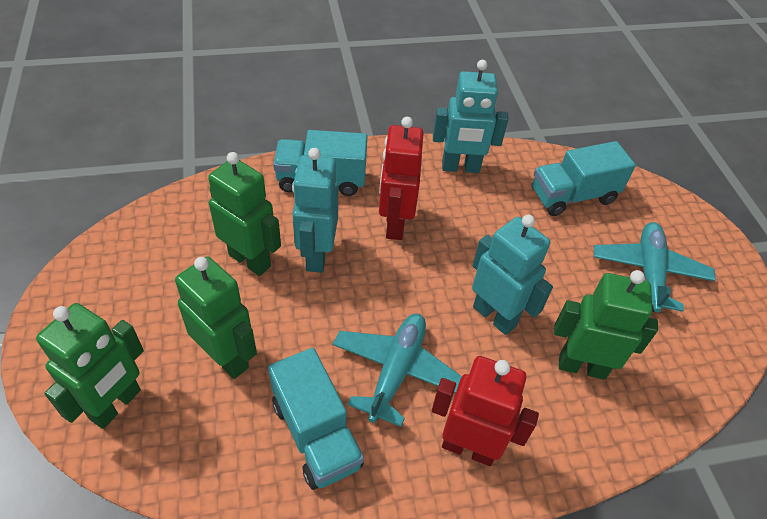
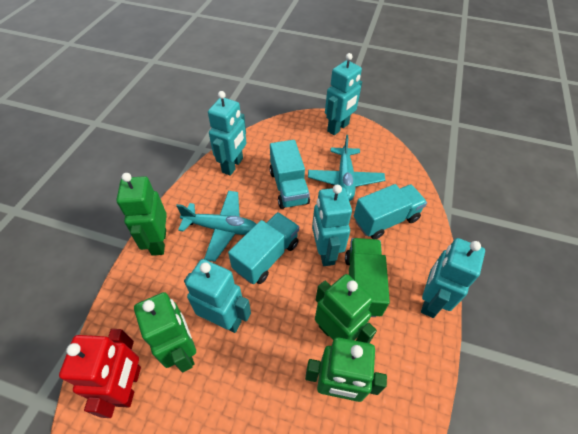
green truck: none = 0 -> [345,238,390,317] = 1
red robot: [379,117,424,240] [432,356,539,466] = 2 -> [59,329,141,418] = 1
turquoise robot: [292,148,338,273] [433,60,509,173] [472,215,553,335] = 3 -> [184,259,251,333] [208,91,246,176] [312,185,352,266] [325,53,362,135] [421,238,485,318] = 5

